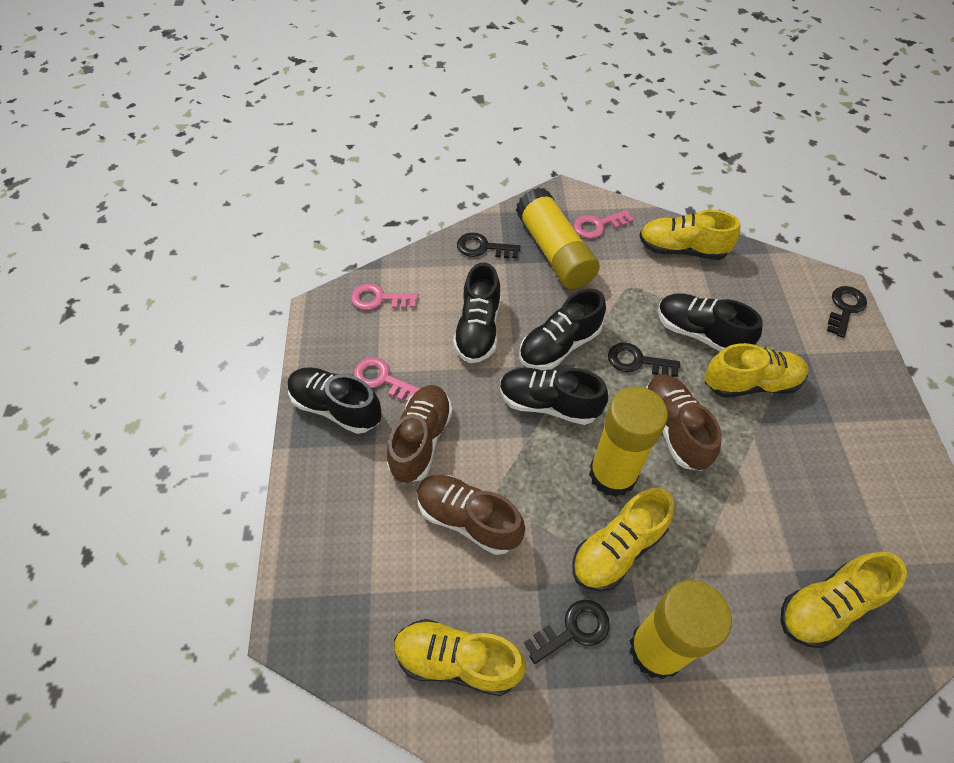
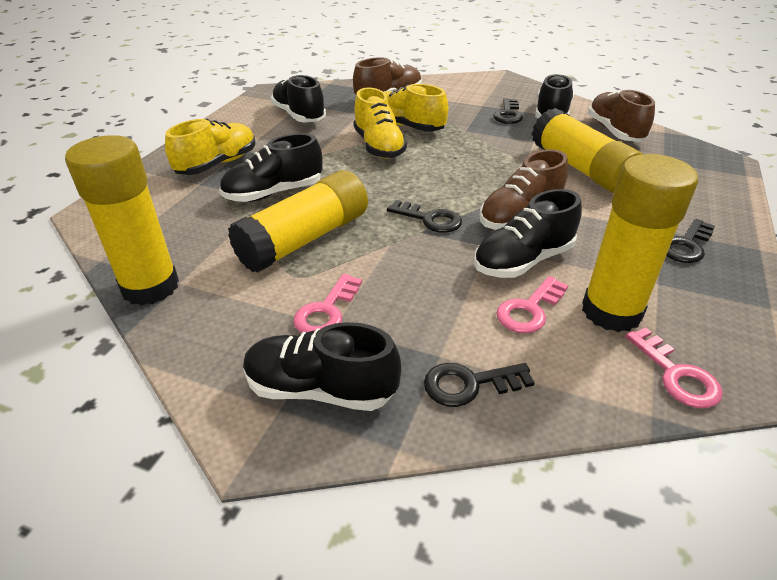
yellow glue stick: [516,187,600,289] [589,387,668,497] [629,580,732,680] = 3 -> [65,135,179,306] [228,170,368,273] [532,108,642,194] [582,154,698,332] = 4
yellow shoe: [394,619,526,696] [573,487,674,591] [639,210,740,260] [704,343,809,398] [780,552,907,648] = 5 -> [165,119,256,175] [353,87,407,159] [384,84,448,132] = 3

